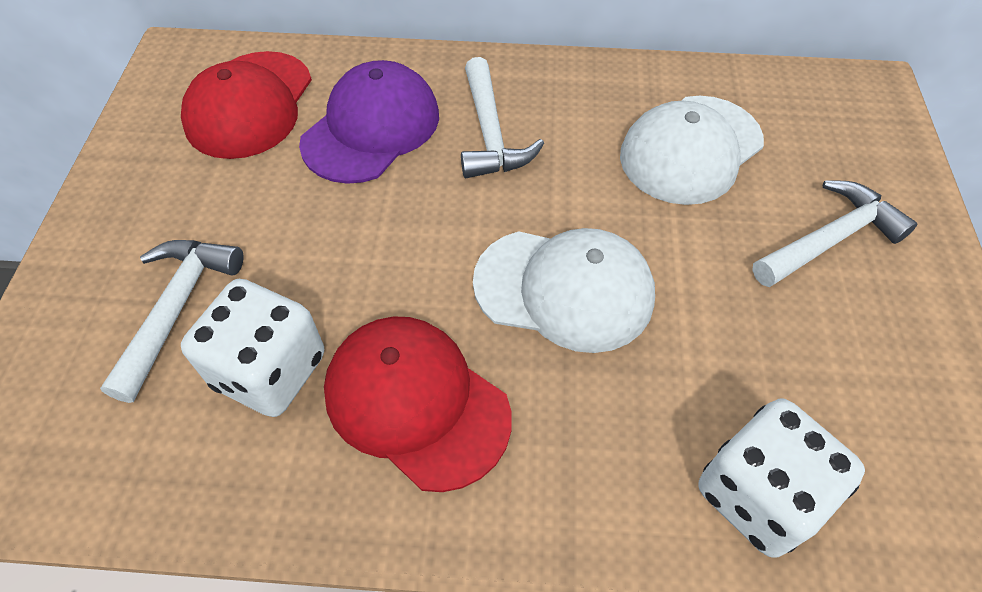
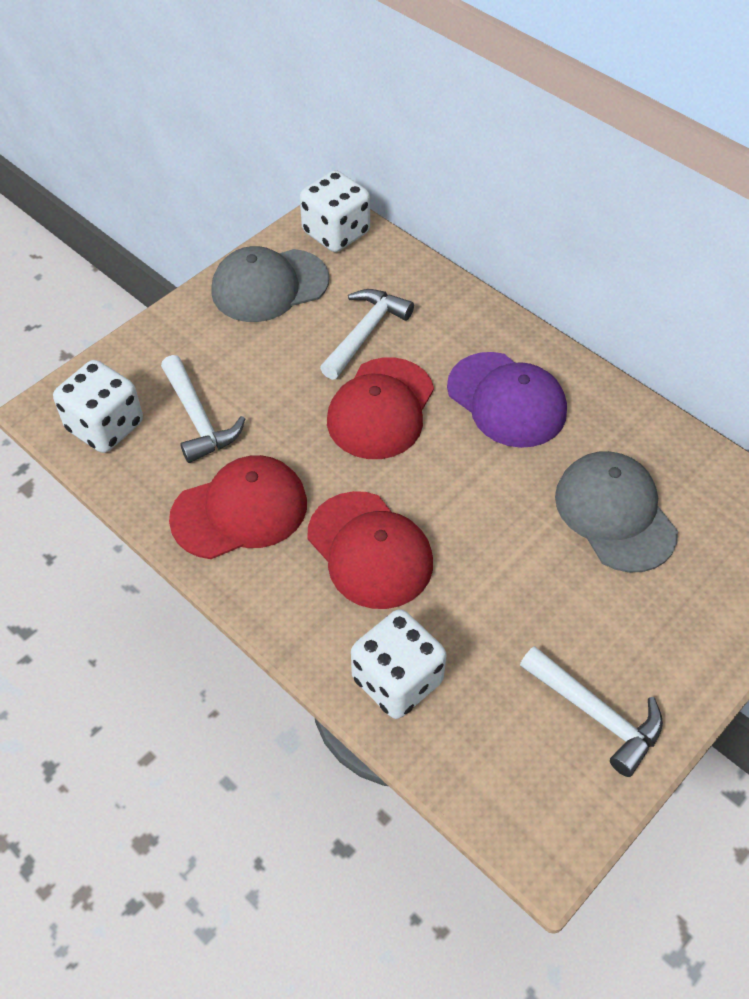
grey cap: none = 0 -> [211,246,329,322] [555,451,678,572] = 2
red cap: [181,51,312,159] [324,317,512,492] = 2 -> [169,455,307,559] [307,491,433,609] [327,357,434,459] = 3
white cap: [473,228,655,353] [620,96,764,205] = 2 -> none = 0
white dice: [181,279,324,417] [698,398,865,557] = 2 -> [53,360,143,453] [300,170,370,252] [351,609,446,719] = 3

